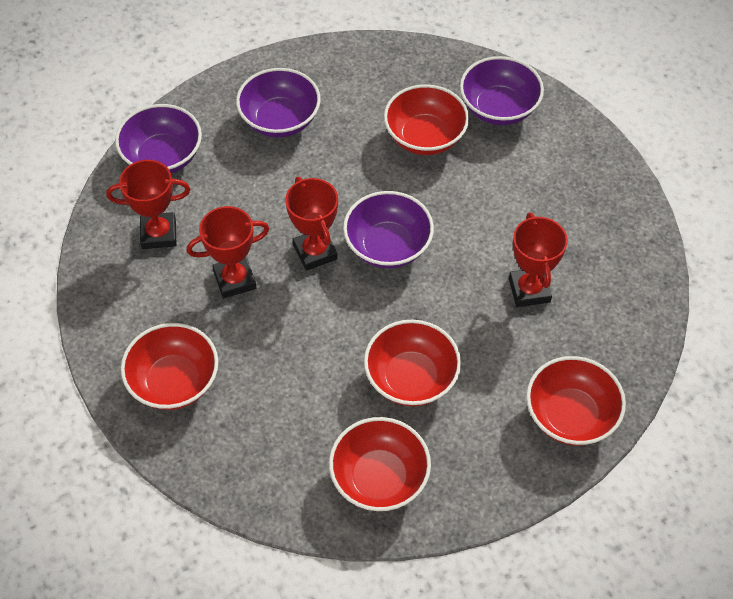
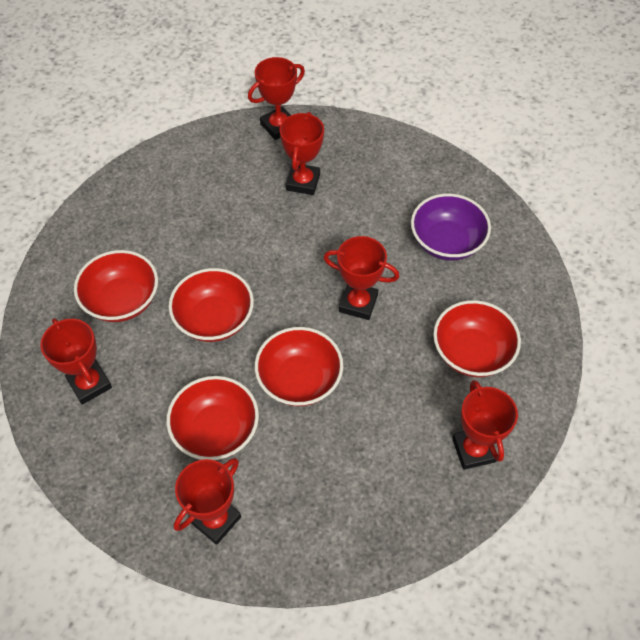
purple bowl: [115,104,202,174] [236,68,321,138] [343,191,434,268] [460,56,544,125] = 4 -> [411,194,491,261] = 1
red trophy: [106,160,190,249] [187,206,269,298] [285,177,338,271] [509,213,568,307] = 4 -> [40,318,112,405] [174,458,241,545] [248,57,305,140] [279,112,324,195] [324,236,399,320] [452,380,518,470] = 6

